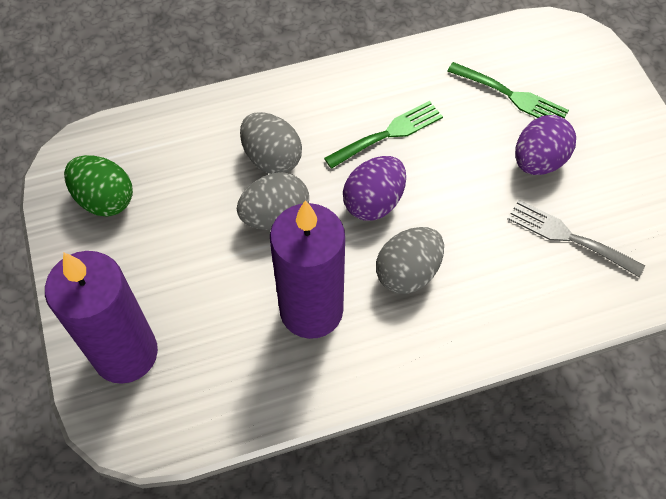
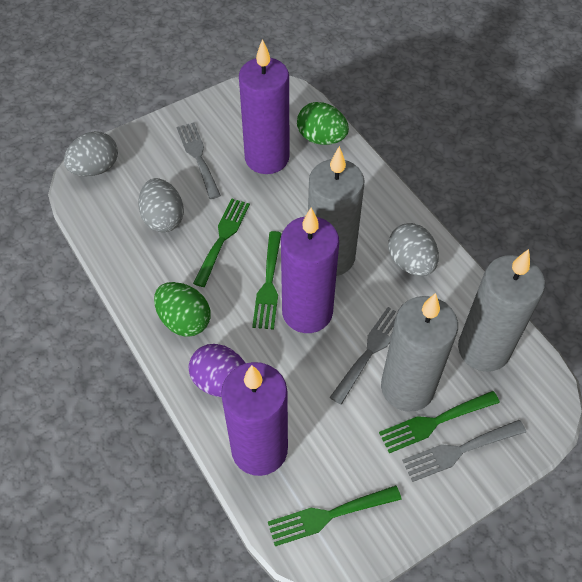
green egg: [64,155,133,216] = 1 -> [154,282,210,337] [297,102,349,145] = 2
green fork: [324,101,443,169] [447,62,569,118] = 2 -> [193,199,250,287] [252,231,282,330] [268,485,402,546] [379,391,500,453] = 4
grey candle: none = 0 -> [308,146,364,276] [381,293,458,412] [458,249,545,372] = 3
grey fork: [508,200,645,277] = 1 -> [177,123,221,199] [329,307,396,405] [402,420,526,482] = 3
purple candle: [45,251,158,384] [270,200,345,339] = 2 -> [221,362,288,476] [239,39,289,174] [281,208,339,333] = 3
purple egg: [343,156,406,221] [515,115,576,175] = 2 -> [189,344,245,397] = 1

